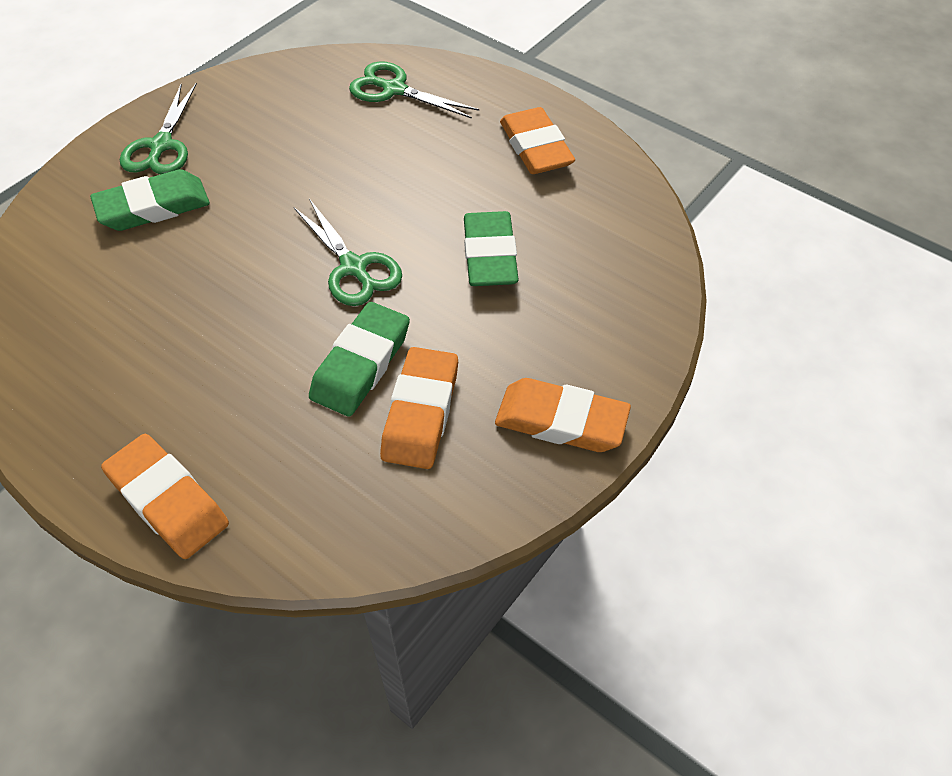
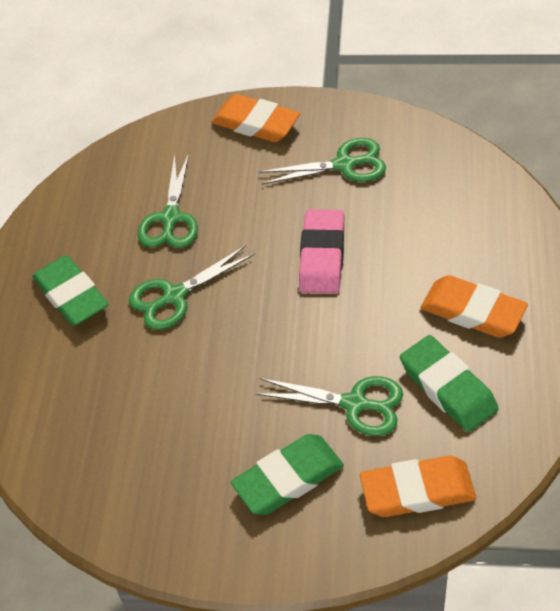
green scissors: [120,83,197,174] [294,199,402,306] [349,61,479,119] = 3 -> [129,245,255,330] [138,153,198,248] [256,376,403,436] [259,138,386,185] = 4
orange eraser: [101,434,229,559] [380,347,458,469] [495,378,631,452] [500,107,575,174] = 4 -> [212,94,300,142] [360,455,476,517] [421,275,528,338] = 3
pink eraser: none = 0 -> [299,209,344,294] = 1

